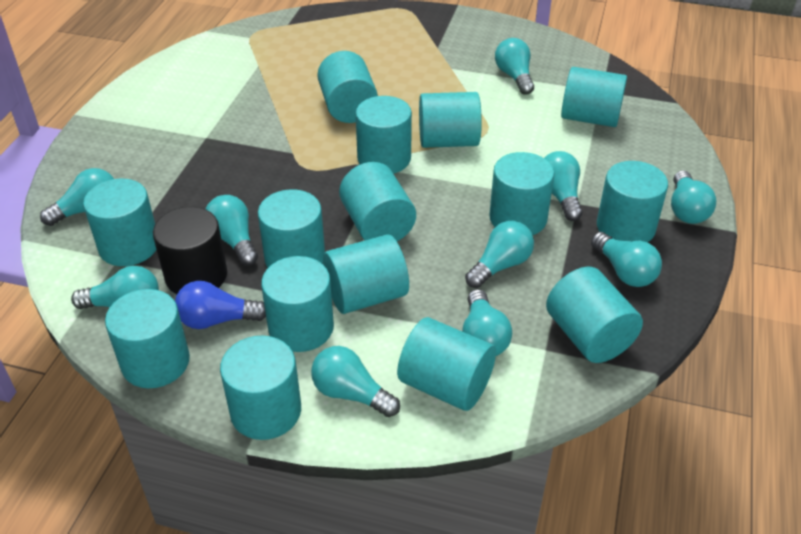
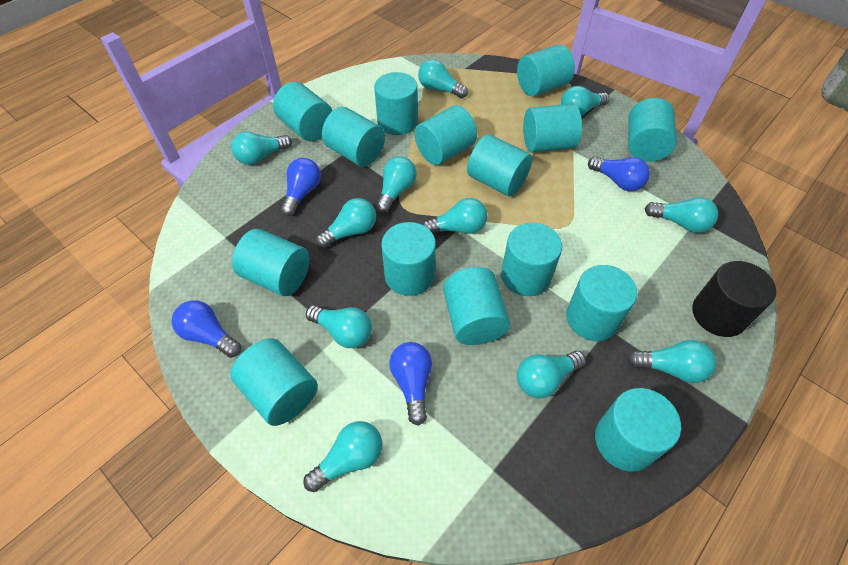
blue light bulb: [175,281,266,329] = 1 -> [172,300,241,358] [281,158,321,216] [389,342,432,426] [588,156,650,191] = 4
turquoise light bulb: [40,168,114,226] [71,266,159,309] [206,195,258,265] [311,346,400,417] [462,289,512,356] [465,221,534,288] [495,38,534,95] [544,151,582,221] [591,232,662,287] [671,170,717,224] = 10 -> [231,132,292,165] [303,421,383,492] [306,305,372,348] [316,198,376,248] [375,157,417,214] [418,59,468,98] [422,198,487,234] [517,351,586,398] [561,86,610,116] [627,340,716,383] [645,197,718,233] = 11

